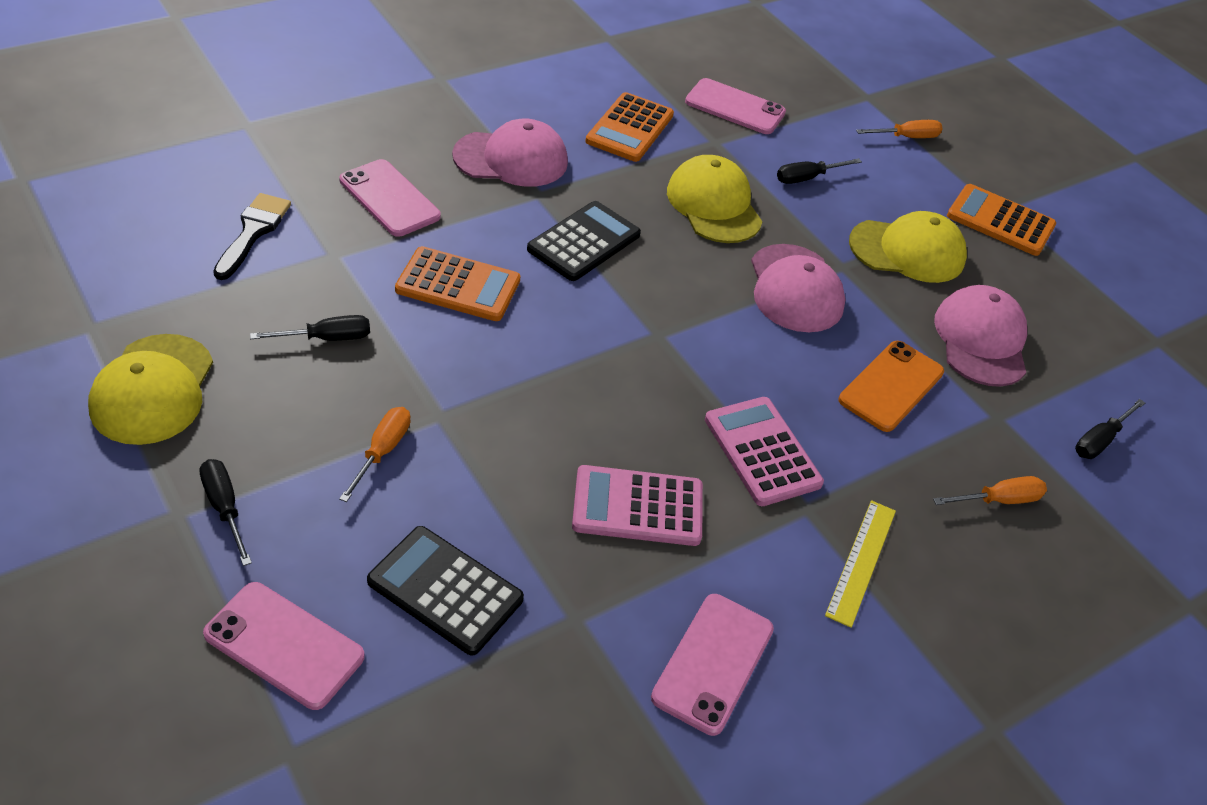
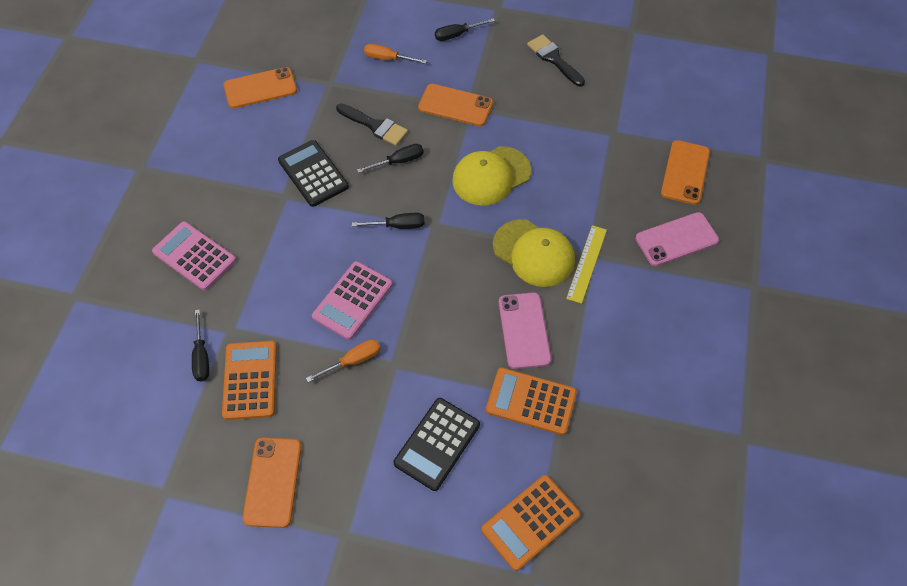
black brush: [213,193,291,280] = 1 -> [336,104,408,146] [527,34,585,87] = 2
orange phone: [839,341,944,432] = 1 -> [224,67,297,108] [242,438,301,528] [418,84,493,126] [661,140,710,205] = 4
orange screwdriver: [339,407,410,502] [856,120,942,138] [933,476,1047,505] = 3 -> [306,339,381,382] [364,44,427,64] = 2
pink cap: [452,119,568,187] [751,244,845,332] [934,285,1027,387] = 3 -> none = 0
pink phone: [203,582,365,710] [339,159,441,237] [651,594,774,736] [685,78,786,134] = 4 -> [499,292,551,369] [636,212,719,266] = 2
yellow cap: [88,334,213,445] [667,155,763,243] [849,211,967,283] = 3 -> [452,146,531,206] [493,219,575,287] = 2

